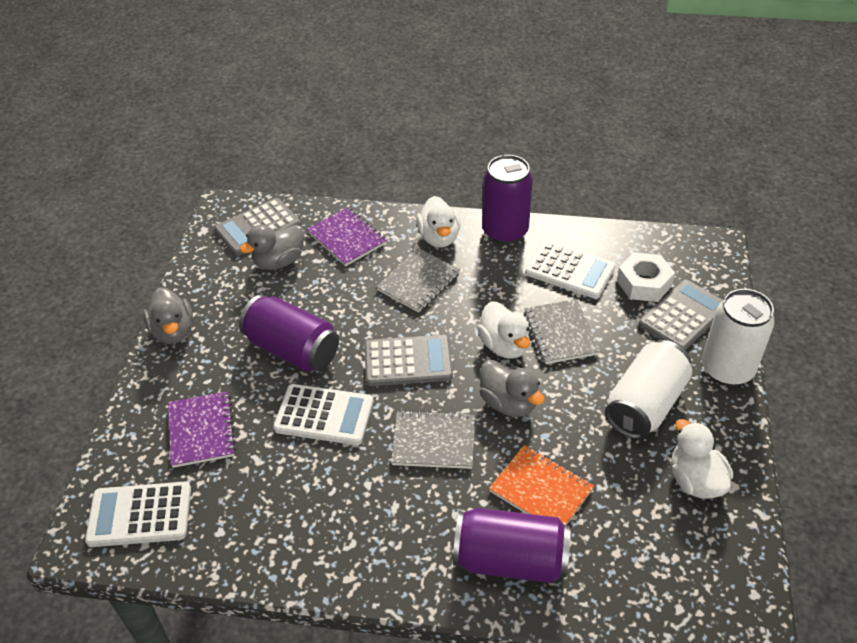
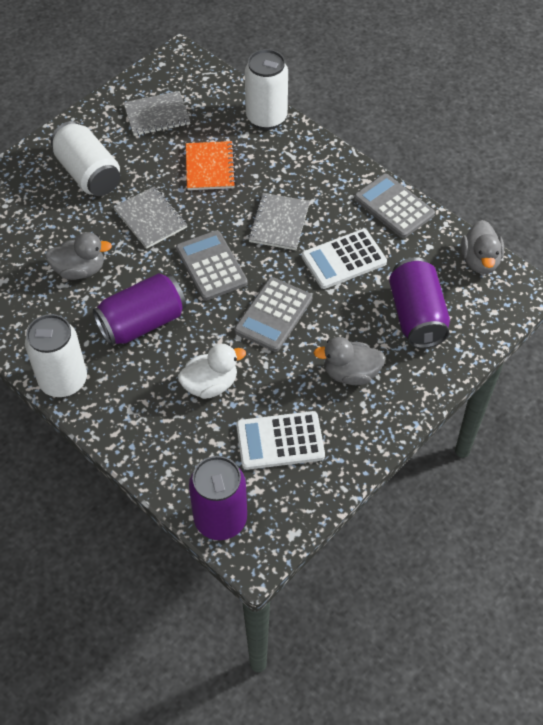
purple notebook: [168,391,236,468] [307,207,387,266] = 2 -> none = 0
white calculator: [85,482,191,547] [273,384,374,445] [525,240,616,299] = 3 -> [236,411,325,470] [302,229,387,289] = 2
white can: [605,340,692,439] [702,289,775,386] = 2 -> [25,314,87,398] [51,121,120,196] [245,49,288,130] = 3
white duck: [416,196,460,248] [477,302,530,359] [671,419,733,499] = 3 -> [178,344,246,399] = 1
white nut: [617,252,675,302] = 1 -> none = 0

